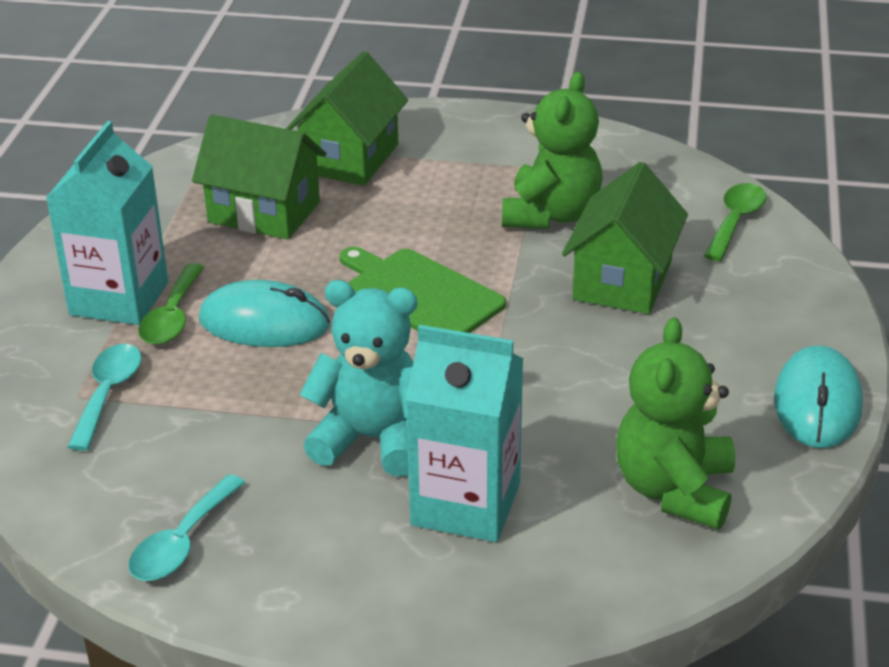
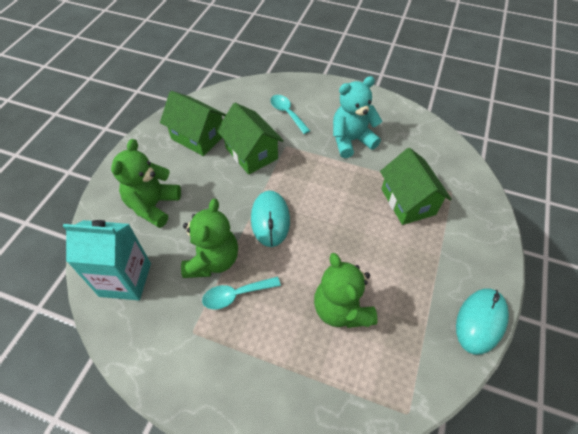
green cutting board: [339,247,506,333] = 1 -> none = 0
green spoon: [138,263,204,345] [704,183,766,261] = 2 -> none = 0
green teddy bear: [502,72,603,229] [616,318,735,529] = 2 -> [111,139,181,228] [181,198,238,278] [314,253,378,328] = 3
turquoise carton: [46,121,168,325] [406,325,524,542] = 2 -> [63,220,151,300] = 1

